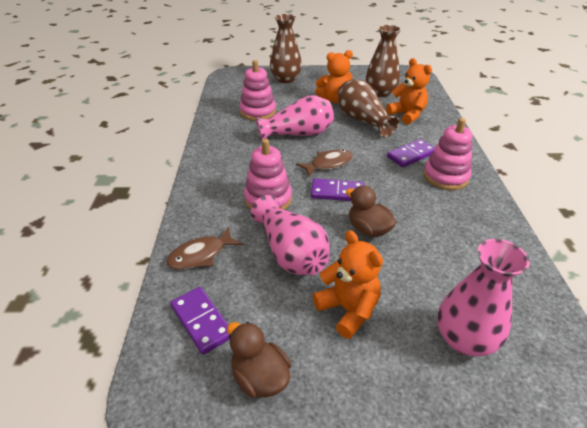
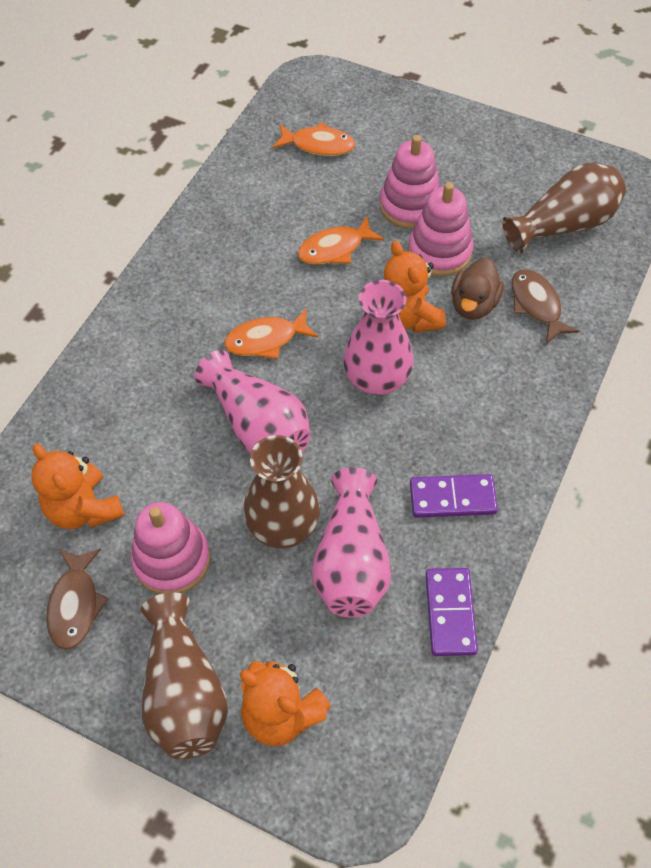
brown duck: [227,322,291,398] [346,185,396,237] = 2 -> [451,258,504,320] = 1
orange fish: none = 0 -> [224,308,318,359] [273,122,355,156] [298,217,384,264] = 3
purple domino: [170,287,230,355] [311,178,365,201] [387,139,435,167] = 3 -> [410,474,498,518] [426,568,478,656] = 2

